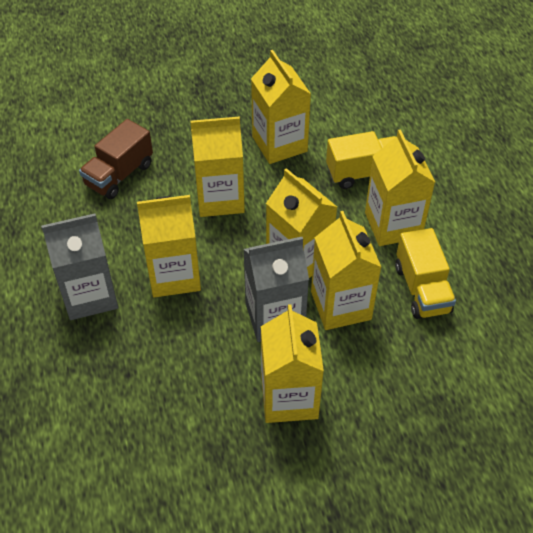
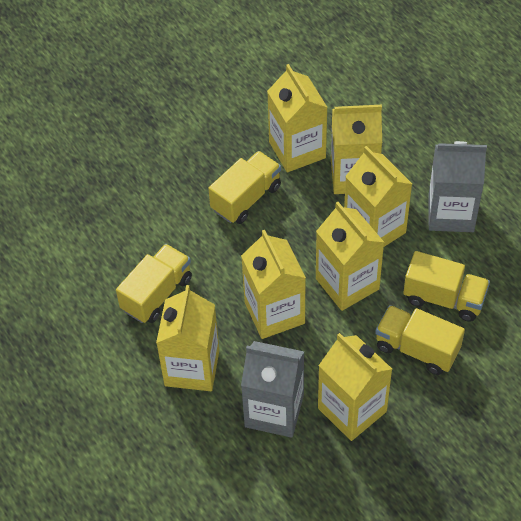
brown truck: [79,119,153,199] = 1 -> none = 0
yellow truck: [326,131,396,189] [395,228,456,319] = 2 -> [116,244,192,323] [208,151,281,224] [375,305,465,375] [403,251,490,322] = 4

